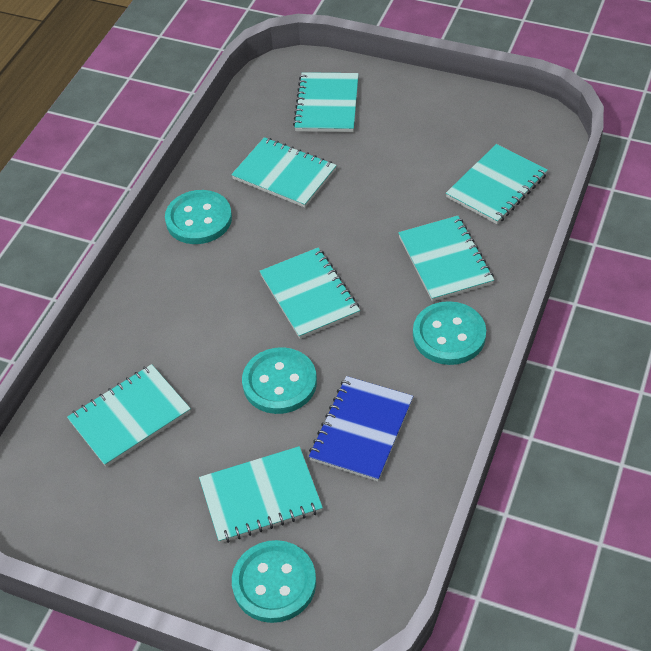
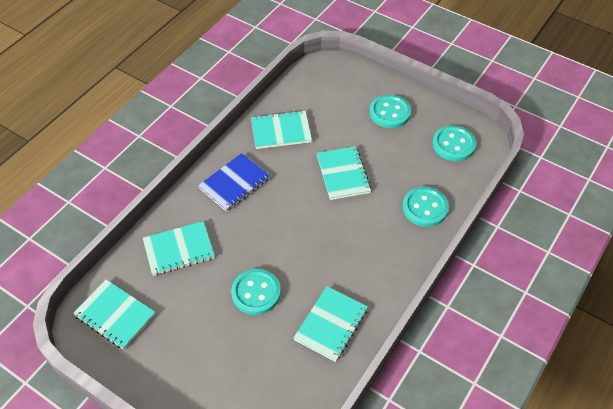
turquoise notebook: [67,364,191,467] [199,446,323,543] [231,137,337,208] [259,247,360,339] [293,72,359,132] [398,216,494,302] [446,144,548,224] = 7 -> [73,279,155,350] [143,221,215,276] [251,110,312,149] [294,286,368,362] [317,146,371,200] = 5

